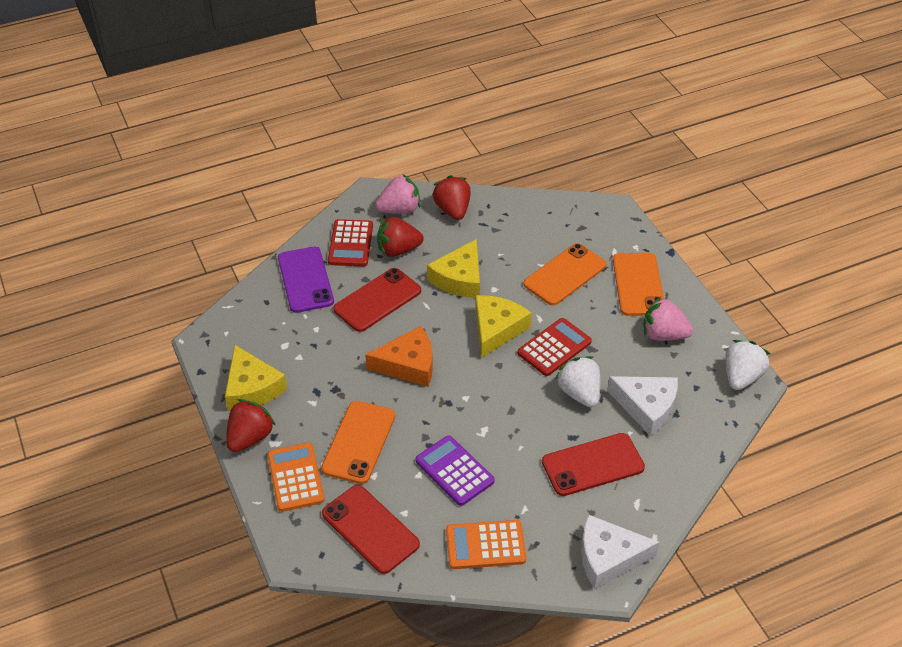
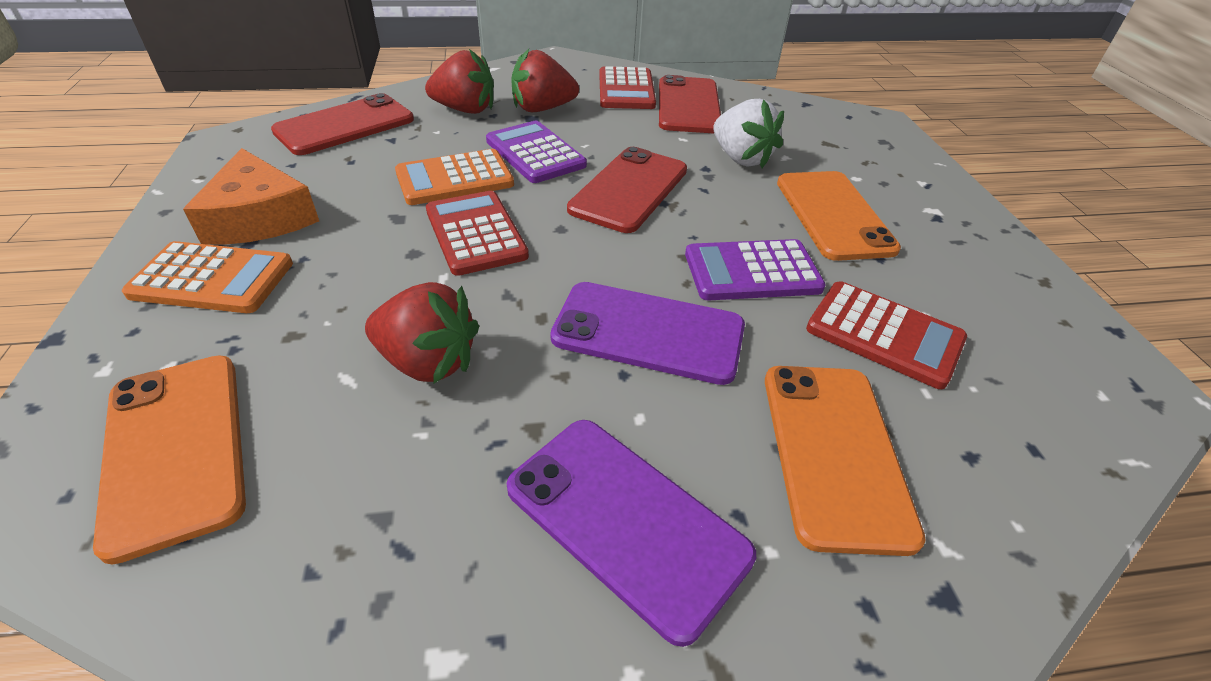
pink strawberry: [375,174,421,214] [644,297,693,341] = 2 -> none = 0
purple calculator: [416,436,494,506] = 1 -> [486,121,587,183] [685,239,826,300] = 2
purple phone: [278,247,334,313] = 1 -> [506,420,756,647] [550,282,745,385] = 2
red calculator: [328,219,373,266] [518,318,592,376] = 2 -> [426,191,529,276] [599,66,656,109] [806,281,967,389] = 3
white cheese: [581,515,660,589] [607,376,678,436] = 2 -> none = 0
white strawberry: [555,356,601,407] [725,340,770,390] = 2 -> [713,99,784,168] = 1
yellow cheese: [225,345,287,411] [427,239,480,298] [475,295,531,358] = 3 -> none = 0

